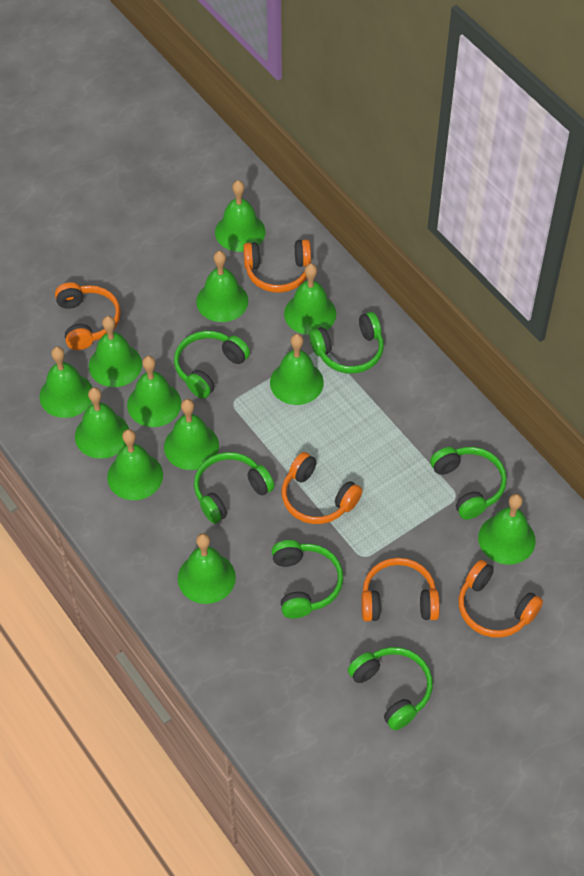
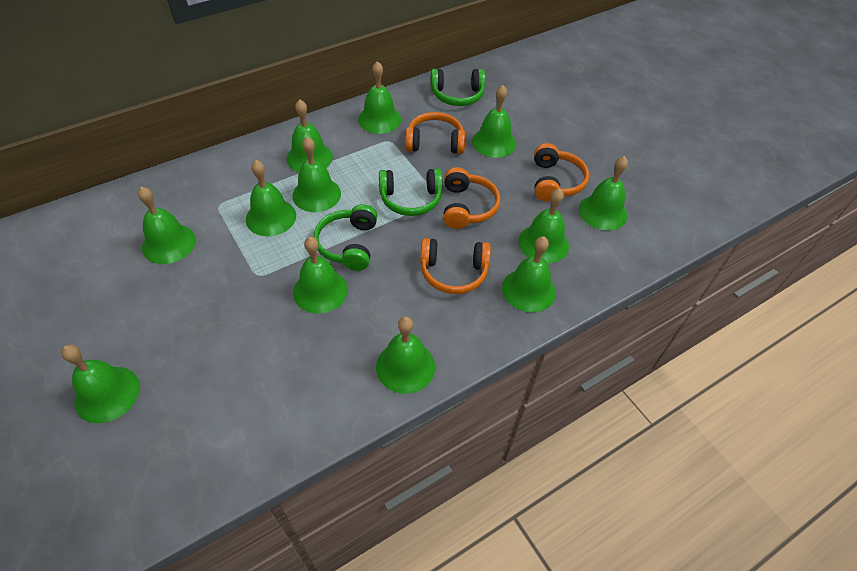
green headphones: [174,331,250,399] [194,452,274,524] [272,540,343,619] [309,312,384,374] [348,647,433,730] [430,447,507,520] = 6 -> [314,204,378,271] [379,169,443,216] [430,69,486,106] = 3
orange headphones: [55,282,121,350] [243,239,311,293] [282,452,362,524] [361,558,440,621] [458,560,543,637] = 5 -> [405,112,465,154] [420,238,491,294] [443,167,501,229] [534,143,589,201] = 4

